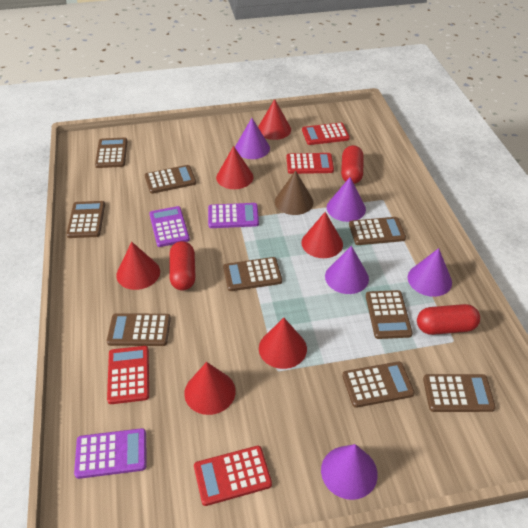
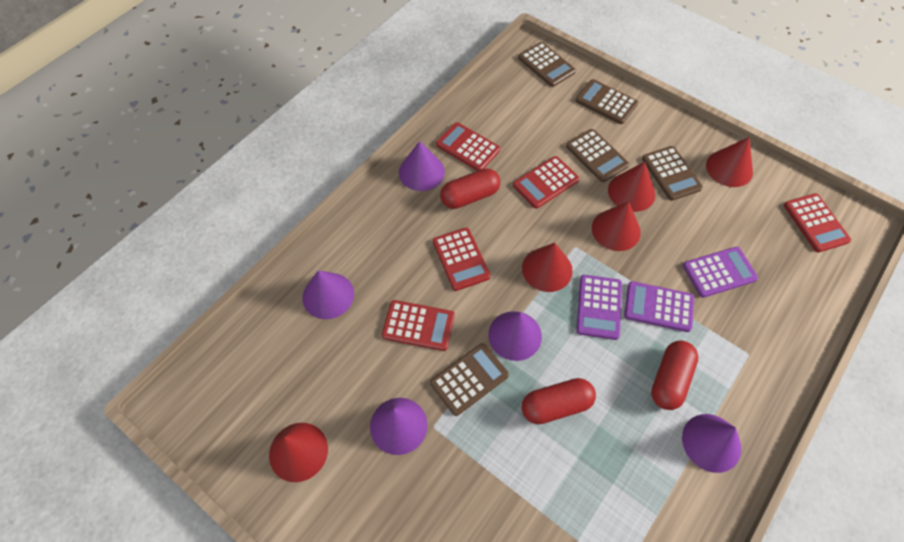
brown calculator: [66,201,105,238] [95,138,128,168] [107,313,171,346] [145,165,196,194] [223,257,282,291] [342,361,415,408] [349,217,406,245] [366,290,413,339] [423,374,496,412] = 9 -> [430,343,509,416] [518,42,576,87] [566,129,629,182] [576,79,638,124] [642,146,703,201] = 5
brown cone: [275,170,314,215] = 1 -> none = 0
red calculator: [107,346,149,404] [194,446,272,506] [287,153,334,174] [302,123,350,145] = 4 -> [382,300,455,351] [433,228,491,291] [436,122,500,171] [513,156,579,209] [784,193,851,252] = 5
red cone: [117,242,160,290] [184,362,236,415] [216,146,254,189] [258,99,291,140] [259,318,307,369] [301,212,343,258] = 6 -> [269,423,328,482] [522,243,573,292] [592,201,641,251] [608,162,655,212] [706,137,753,187] = 5

